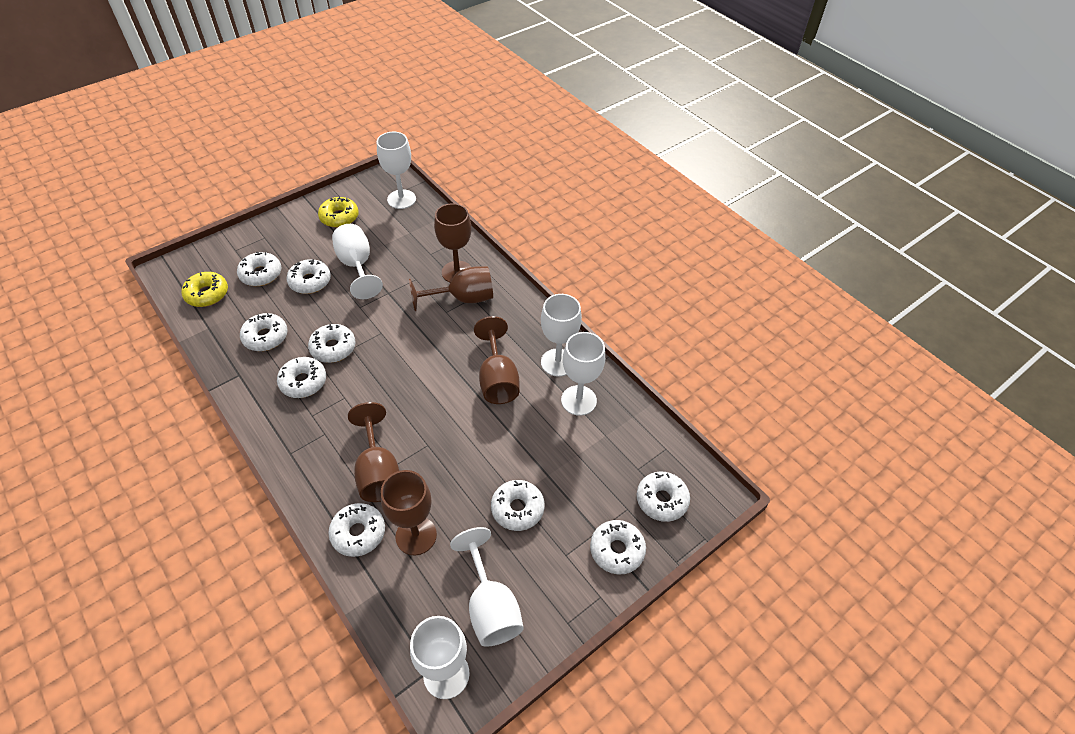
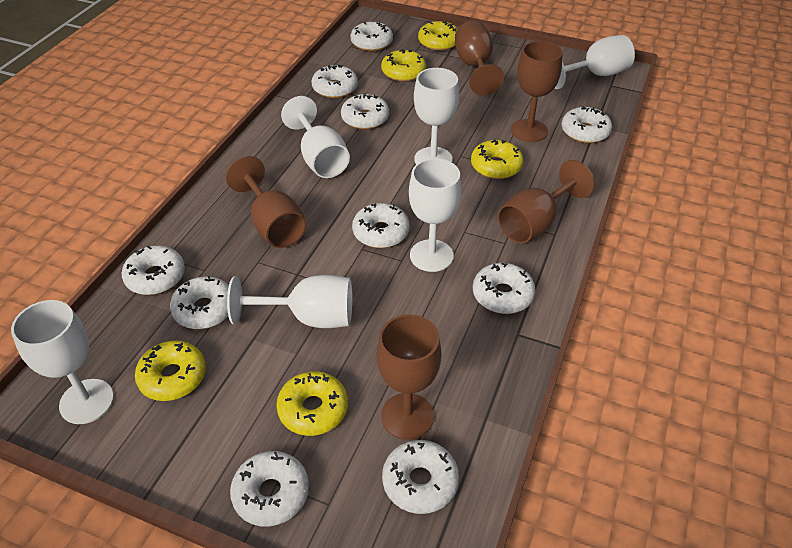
white donut: [237,252,282,286] [240,313,288,351] [277,357,326,398] [286,259,331,294] [308,324,356,363] [328,503,385,557] [491,480,545,531] [590,520,646,574] [637,472,690,522] = 9 -> [122,246,185,295] [170,276,229,329] [230,451,309,526] [312,64,358,98] [341,93,389,129] [350,22,393,51] [352,203,410,248] [382,440,459,514] [473,263,536,314] [562,106,612,143] = 10
yellow donut: [181,272,228,307] [318,197,359,228] = 2 -> [135,340,206,401] [276,371,348,436] [381,49,426,82] [418,21,458,51] [471,139,524,179] = 5

